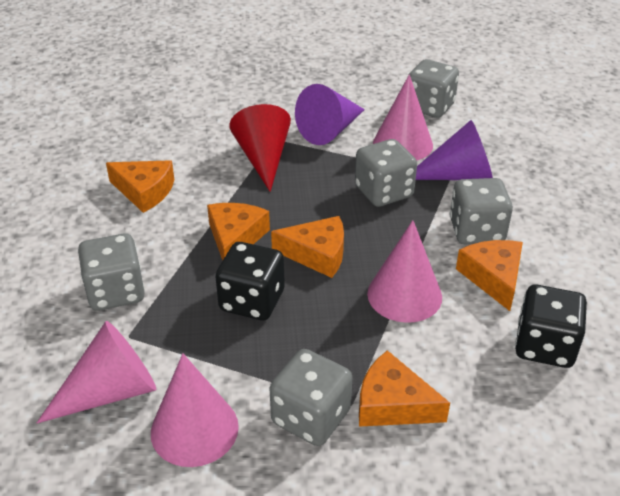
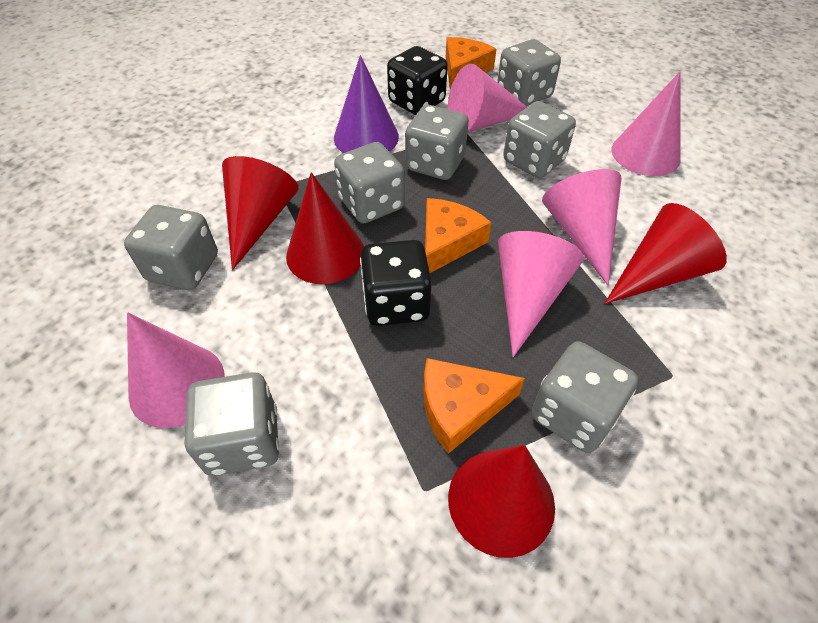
grey dice: [78,233,145,311] [269,349,352,446] [355,139,417,207] [409,59,459,118] [450,178,513,244] = 5 -> [124,205,218,290] [184,372,279,476] [334,142,405,224] [405,105,469,180] [497,39,561,106] [503,101,576,178] [531,341,638,453] = 7
orange cheese: [106,160,174,213] [207,203,270,260] [271,216,344,278] [359,350,450,427] [456,240,523,311] = 5 -> [424,358,525,454] [425,198,492,273] [446,37,496,89] = 3
pink cone: [37,321,156,423] [151,353,239,467] [367,220,442,323] [373,74,433,161] = 4 -> [127,312,224,428] [448,64,527,132] [498,231,584,357] [542,169,621,285] [612,72,681,176] = 5
purple cone: [295,84,365,145] [416,120,493,180] = 2 -> [334,55,399,153] = 1
red cone: [229,104,291,192] = 1 -> [222,156,298,270] [286,172,364,284] [448,445,555,558] [604,203,727,304] = 4

